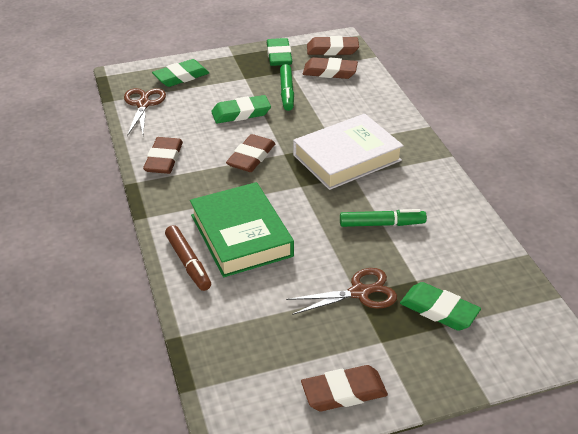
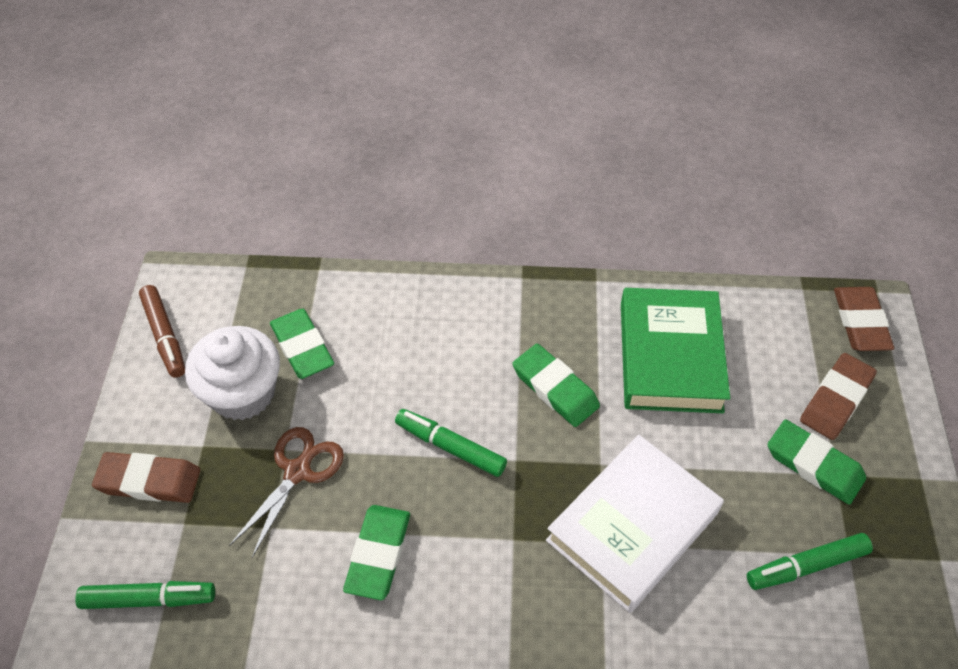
brown eraser: [143,137,183,174] [226,134,275,172] [301,365,388,411] [303,57,358,79] [307,36,359,55] = 5 -> [92,452,200,503] [800,353,877,440] [834,287,894,351] = 3
brown scissors: [124,88,166,136] [286,268,397,315] = 2 -> [229,427,344,558] = 1
green marker: [280,64,294,111] [340,209,427,227] = 2 -> [75,581,215,609] [395,409,507,477] [747,533,873,590] = 3
white cupcake: none = 0 -> [185,326,280,420] = 1

